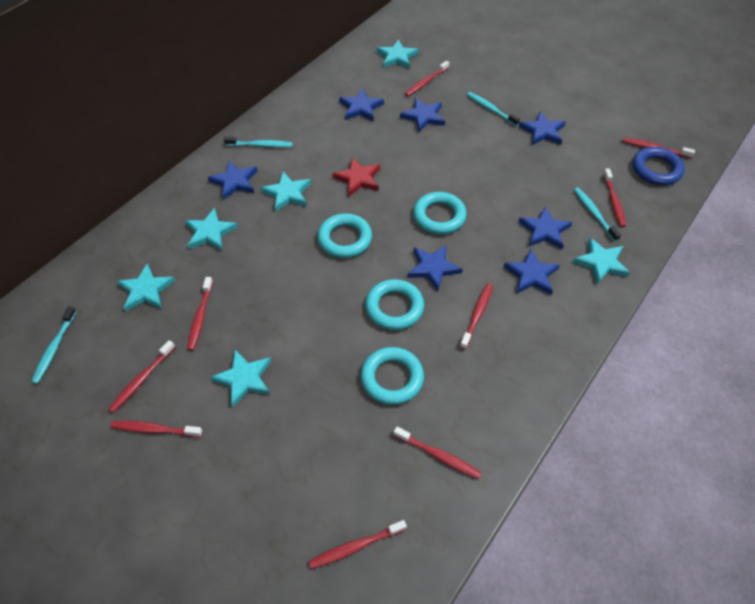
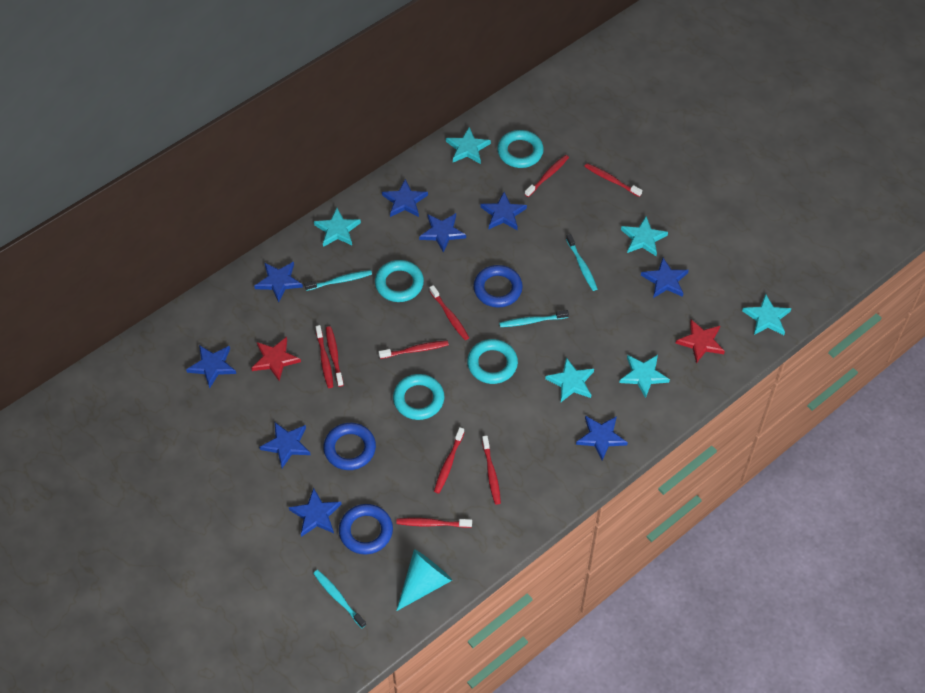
blue ring: [633,147,685,185] = 1 -> [323,423,376,470] [339,504,393,555] [474,265,523,307] = 3
blue star: [208,160,258,200] [339,89,384,121] [400,98,445,133] [407,245,463,291] [504,248,560,295] [518,206,572,249] [519,111,566,145] = 7 -> [186,345,236,388] [254,261,303,303] [259,422,310,468] [289,488,342,537] [382,179,428,217] [419,213,466,253] [480,192,527,230] [576,416,628,461] [641,258,689,298] = 9
red star: [332,157,380,196] = 1 -> [251,337,301,381] [675,320,725,363] = 2
turquoise cone: none = 0 -> [396,549,452,611] = 1

